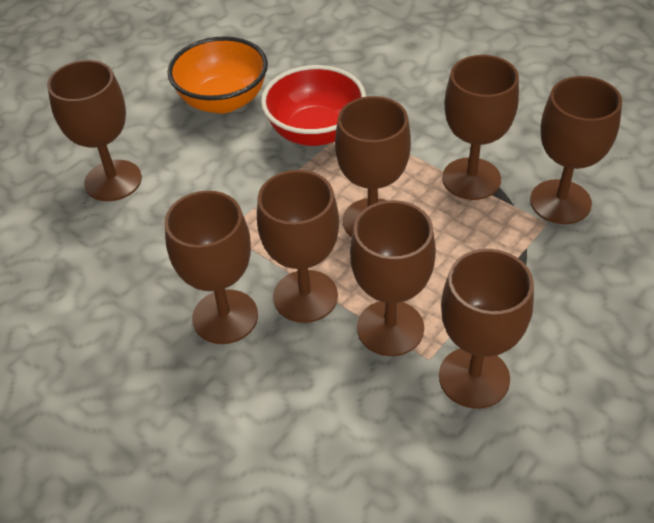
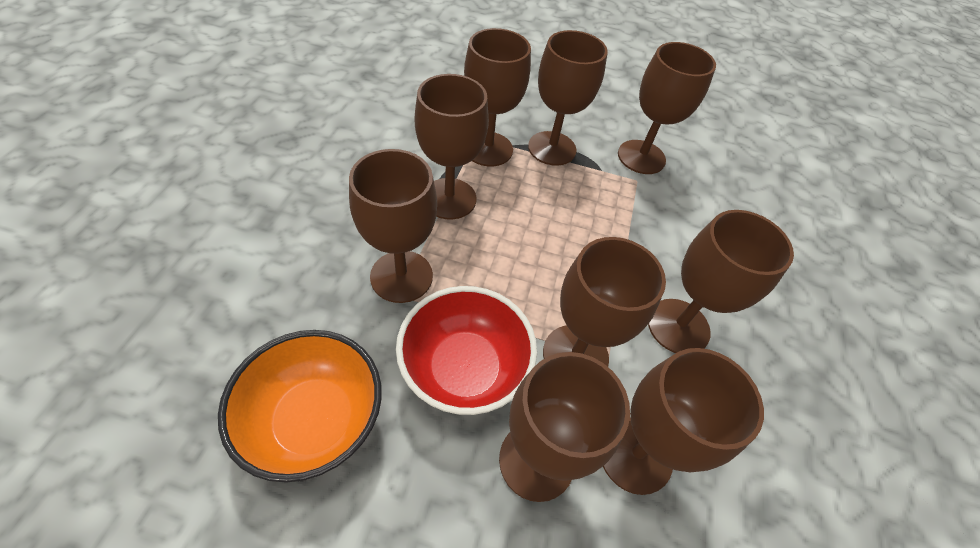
brown goblet: [47,60,142,201] [165,191,258,344] [257,170,339,323] [335,96,411,237] [350,200,436,356] [439,249,534,409] [442,55,519,200] [530,76,622,224] = 8 -> [349,149,437,303] [415,74,489,219] [464,28,531,166] [499,352,630,502] [528,30,608,166] [543,237,666,367] [603,348,764,495] [618,42,716,174] [648,210,794,353] = 9

